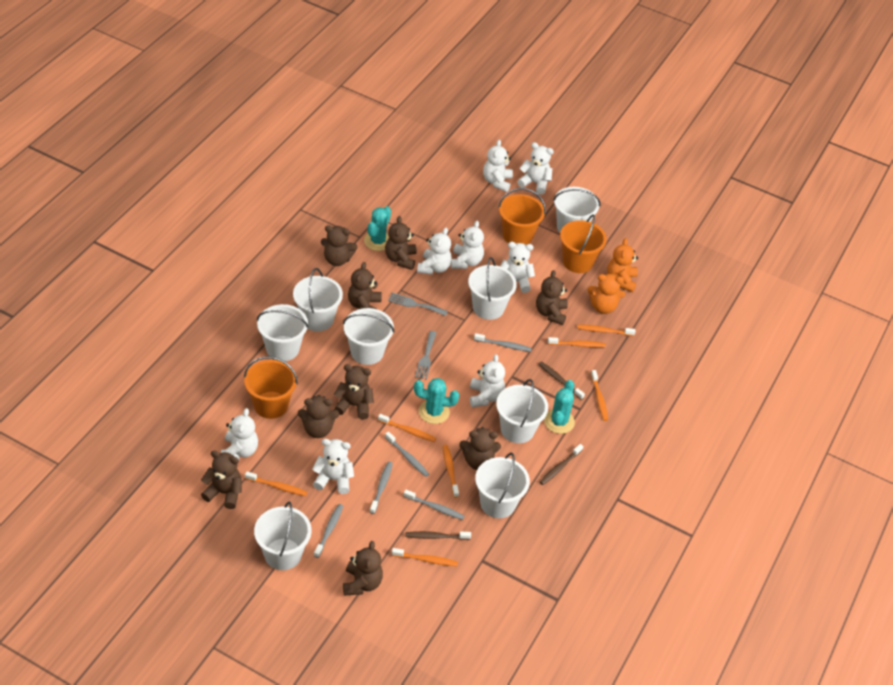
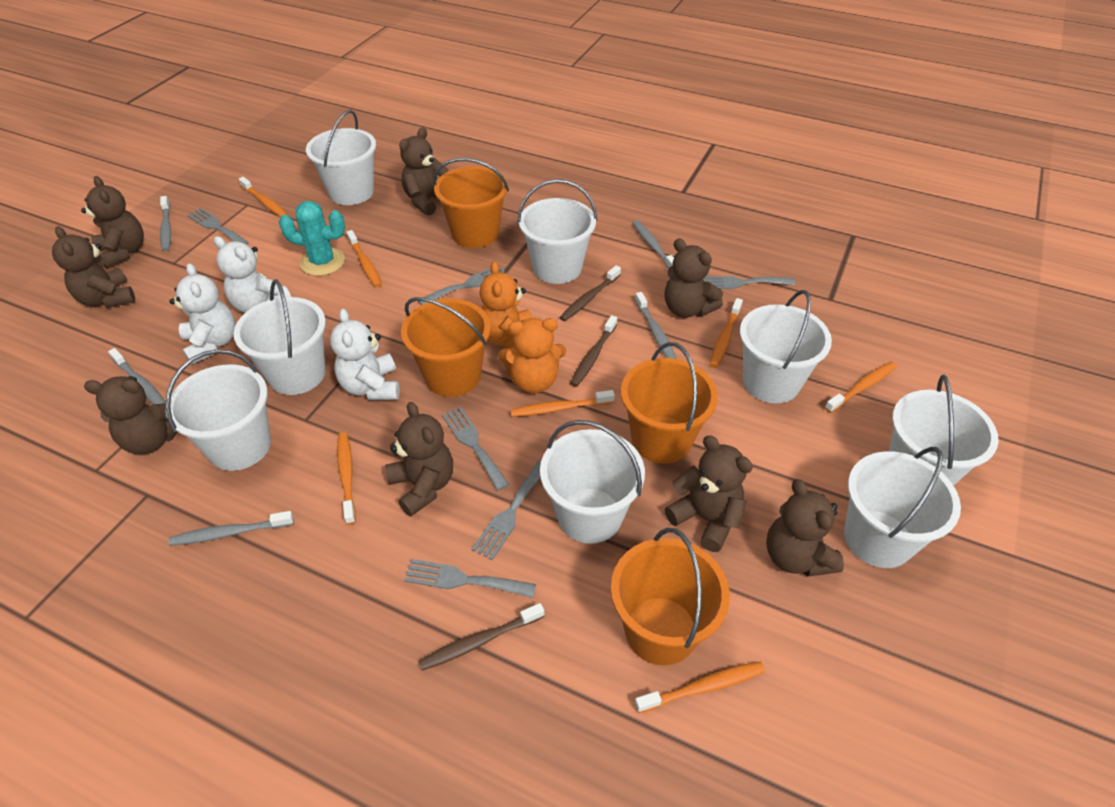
brown teddy bear: [201,451,242,509] [298,395,339,438] [321,226,357,266] [334,364,374,419] [343,541,383,596] [348,262,382,309] [385,216,417,270] [459,427,501,470] [536,270,568,325] = 9 -> [52,226,135,308] [81,176,144,269] [84,376,177,454] [385,402,453,516] [399,128,448,216] [664,238,723,318] [665,435,753,552] [766,479,844,577] = 8
grey fork: [388,293,448,316] [415,331,437,380] = 2 -> [187,208,249,245] [404,559,536,598] [418,266,507,305] [442,406,509,491] [472,461,541,560] [703,276,795,289] = 6
orange bucket: [244,357,298,419] [498,188,546,245] [560,215,607,273] = 3 -> [401,297,491,397] [433,158,509,248] [611,528,730,666] [621,342,718,463] = 4
turquoise cactus: [364,206,391,251] [414,378,459,424] [544,380,575,434] = 3 -> [279,201,345,276] = 1
white teddy bear: [221,408,258,460] [312,439,354,494] [417,228,452,275] [451,221,484,269] [470,354,505,407] [483,139,513,192] [500,242,535,293] [517,142,554,195] = 8 -> [170,263,235,364] [214,236,291,313] [330,309,399,400] = 3

